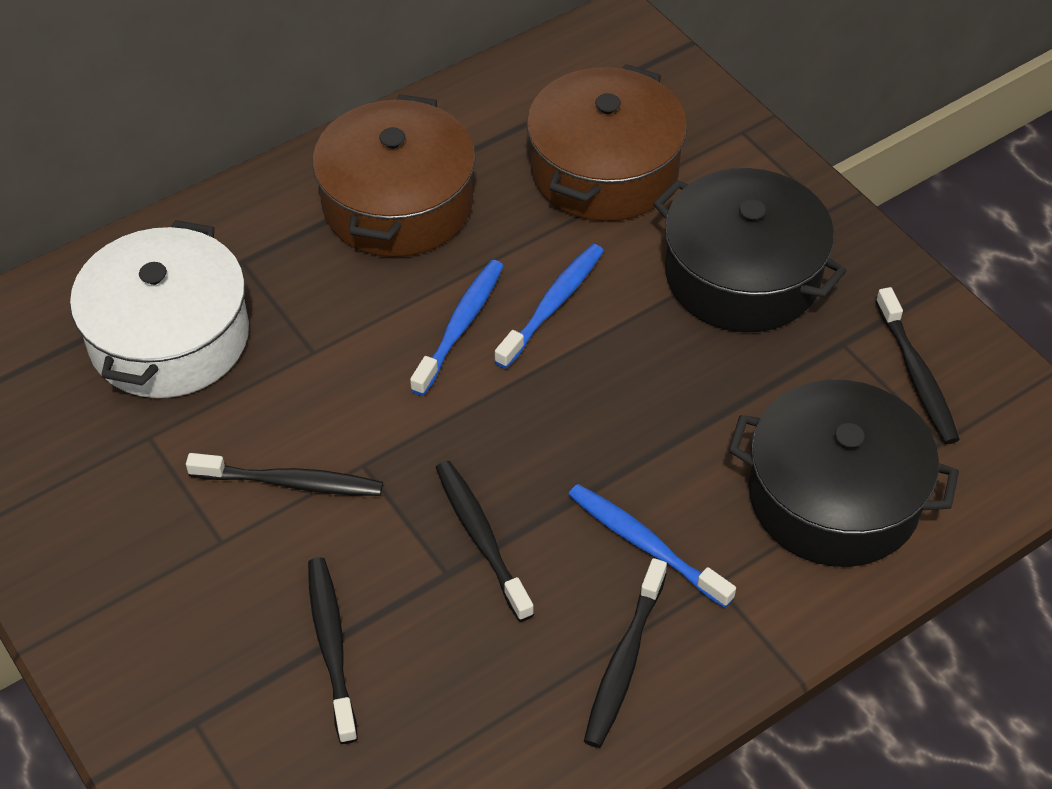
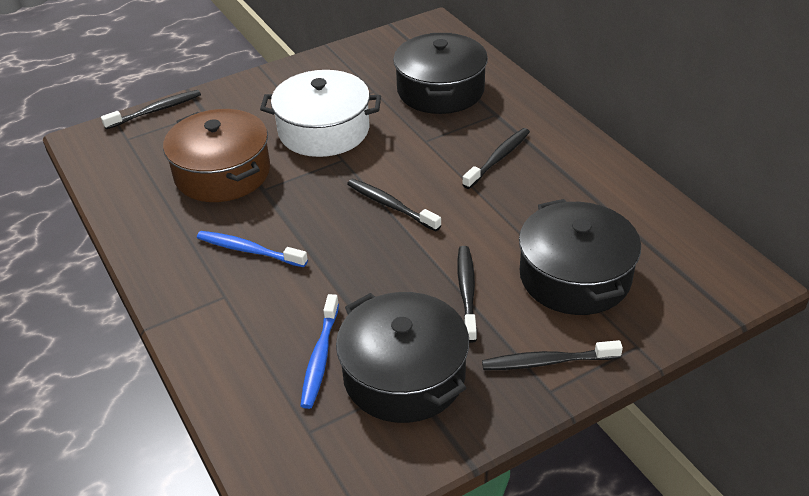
black pot: [653,168,847,332] [729,380,959,567] = 2 -> [336,292,469,423] [393,33,488,114] [519,199,641,315] = 3
blue toothbrush: [410,260,504,396] [494,244,604,369] [568,484,736,608] = 3 -> [197,231,308,267] [301,294,339,409] = 2
brown pot: [312,94,476,257] [527,64,687,221] = 2 -> [163,109,270,202] = 1

